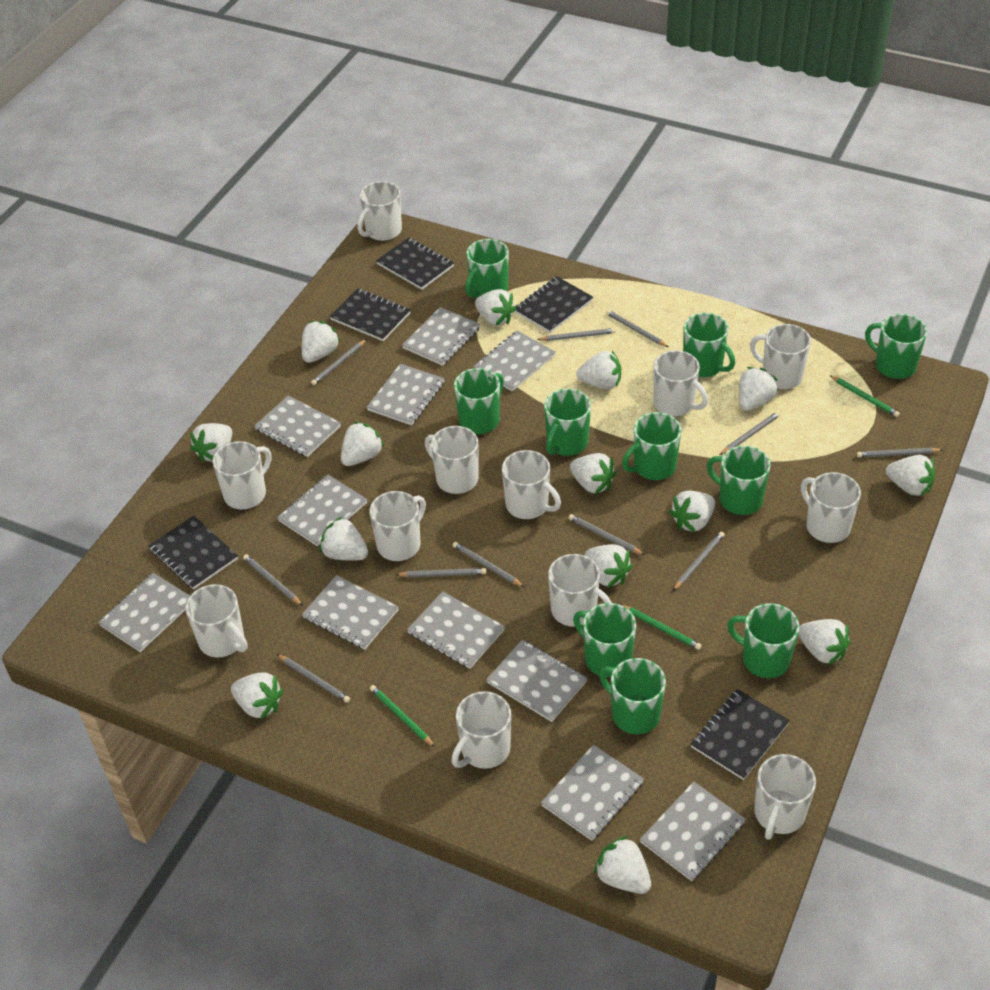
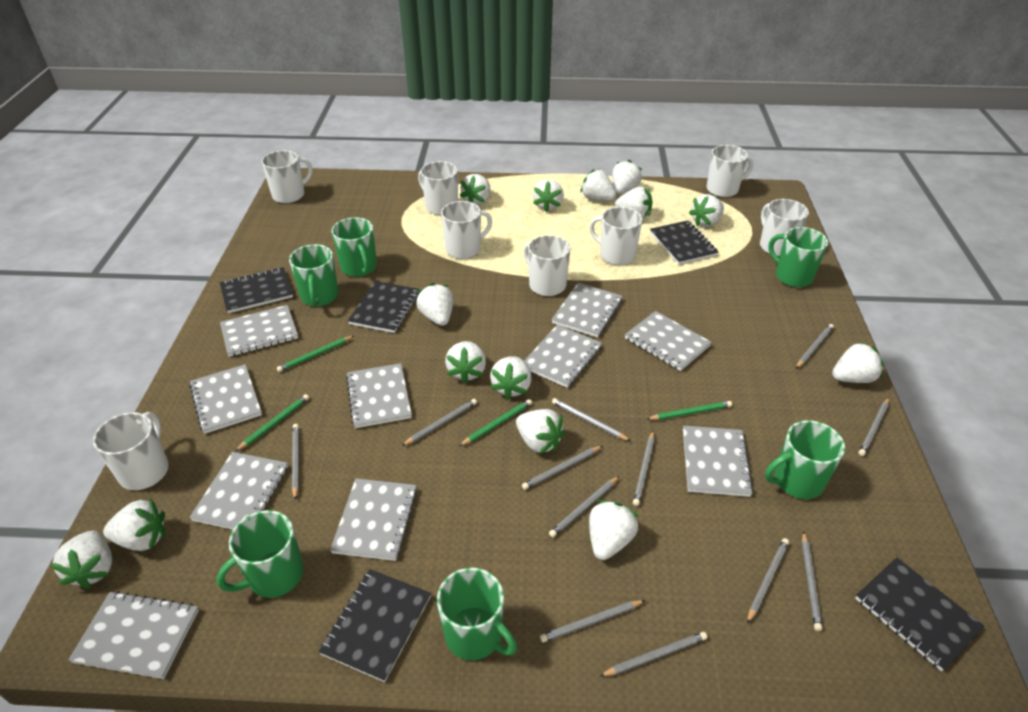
green mug: [454,368,504,434] [465,239,509,298] [544,389,591,456] [573,603,636,677] [599,658,666,734] [622,412,681,480] [683,313,735,377] [707,446,771,515] [727,603,799,678] [865,314,927,379] = 10 -> [217,510,304,598] [289,244,339,306] [331,217,377,277] [437,568,517,660] [765,420,845,499] [768,227,828,287] = 6
green pencil: [370,685,435,747] [620,604,702,650] [829,375,900,417] = 3 -> [235,394,309,452] [277,336,354,372] [459,399,532,446] [647,401,732,420] = 4
grey notebook: [98,573,190,652] [254,395,341,457] [277,475,367,546] [302,575,399,649] [367,364,445,426] [402,307,480,366] [407,591,505,669] [474,331,555,391] [486,640,587,722] [541,745,644,841] [640,782,746,881] = 11 -> [68,591,199,679] [189,364,262,434] [189,452,288,530] [220,305,298,357] [330,478,417,561] [346,363,412,428] [524,325,602,388] [551,283,622,338] [625,311,712,371] [683,426,753,497] = 10
grey pencil: [243,554,303,606] [277,654,350,703] [311,339,367,385] [396,568,486,577] [452,542,524,587] [537,328,615,341] [568,514,645,555] [606,310,668,347] [673,532,725,591] [720,412,780,455] [857,448,942,457] = 11 -> [292,424,299,500] [402,399,477,446] [522,446,602,490] [540,600,645,643] [549,476,619,537] [552,398,631,441] [600,632,707,676] [633,431,654,506] [747,538,789,624] [796,324,834,369] [802,531,822,631] [858,398,889,456] = 12
white mug: [185,584,248,657] [213,441,271,510] [357,181,402,241] [369,491,426,561] [425,426,479,494] [451,691,511,769] [502,450,561,519] [548,554,612,627] [653,350,708,416] [750,324,811,389] [754,754,816,840] [801,472,861,543] = 12 -> [93,412,169,490] [261,150,312,203] [418,161,458,215] [441,201,492,259] [524,235,570,296] [589,207,643,265] [707,145,753,197] [760,199,809,256] = 8

